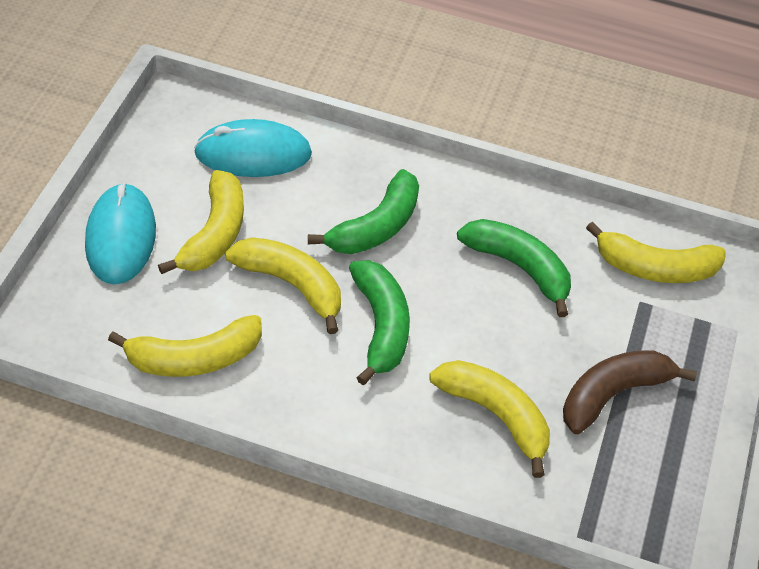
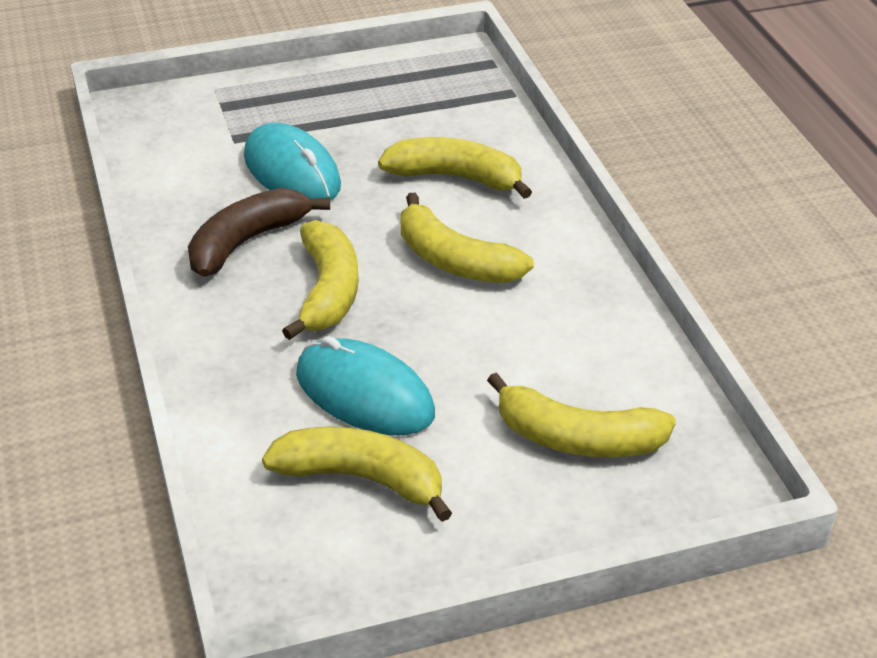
green banana: [308,169,419,254] [349,260,410,385] [457,219,571,317] = 3 -> none = 0

